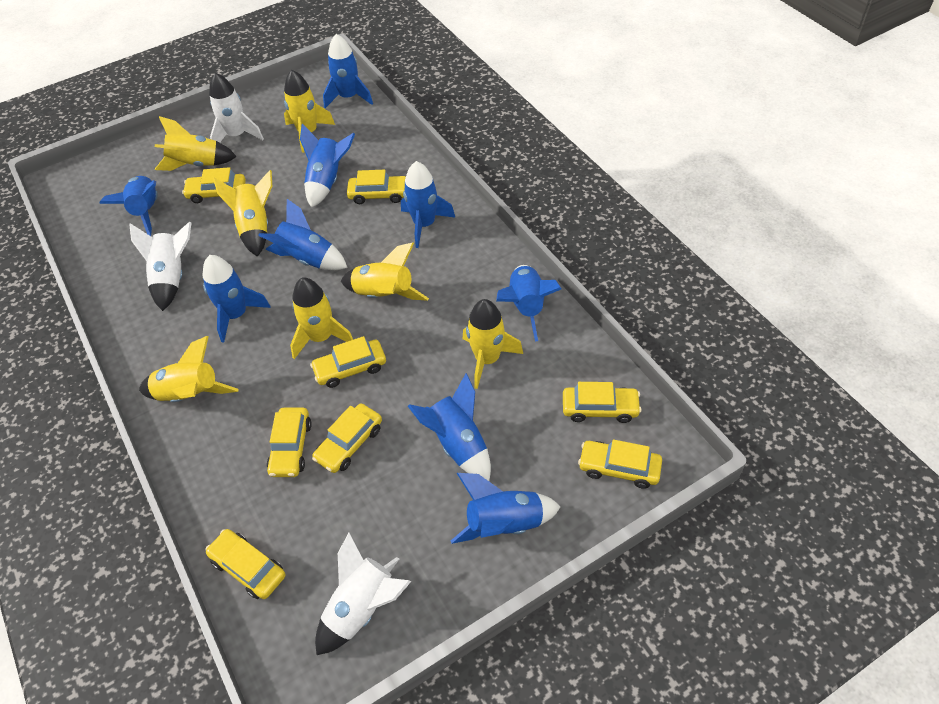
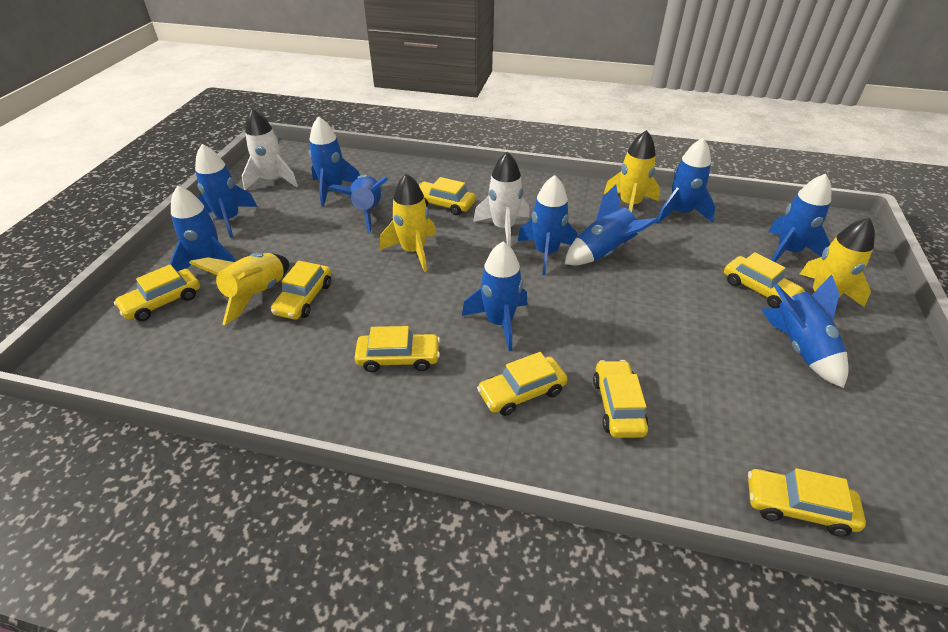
blue rocket: [100,176,158,236] [203,255,271,342] [258,199,348,270] [300,123,355,208] [323,34,373,108] [401,161,455,248] [408,373,491,481] [451,473,560,544] [496,265,562,342] = 9 -> [170,186,236,271] [195,144,257,238] [309,116,360,207] [328,175,388,233] [462,241,527,351] [517,175,577,275] [565,185,658,265] [657,138,716,223] [761,274,848,388] [768,174,831,262] = 10
white rocket: [129,221,192,311] [209,73,264,143] [315,533,411,655] = 3 -> [242,108,298,191] [473,152,529,247] = 2
yellow rocket: [139,336,239,402] [155,116,237,171] [213,170,272,257] [284,70,335,153] [290,277,353,359] [341,242,429,301] [463,299,523,389] = 7 -> [189,253,289,325] [380,173,436,272] [604,130,660,213] [800,217,875,307] = 4

